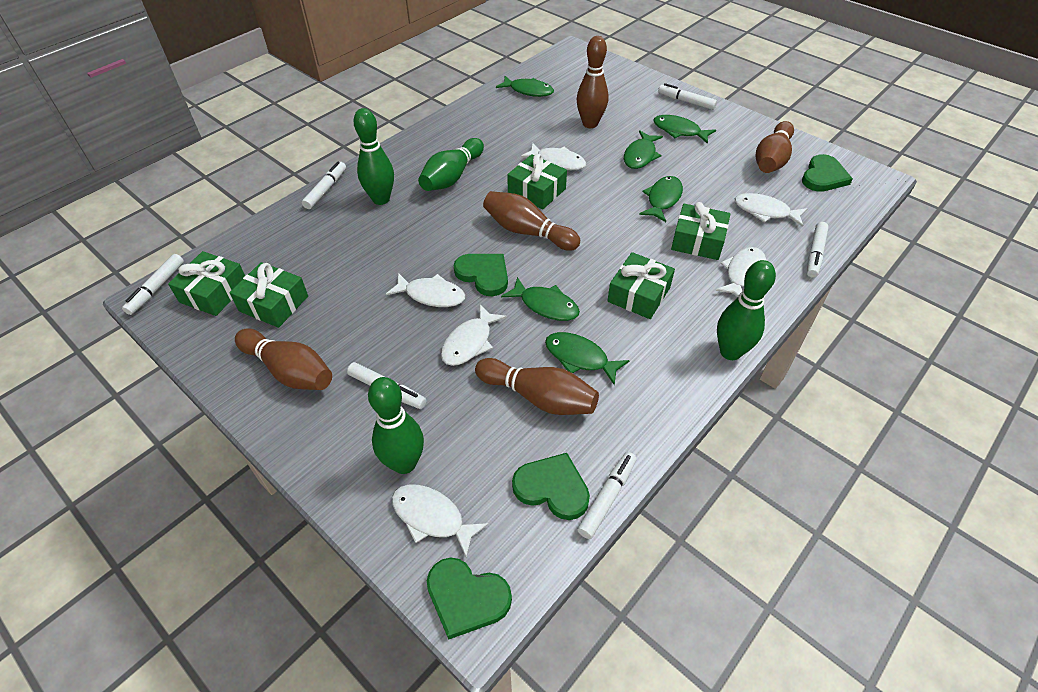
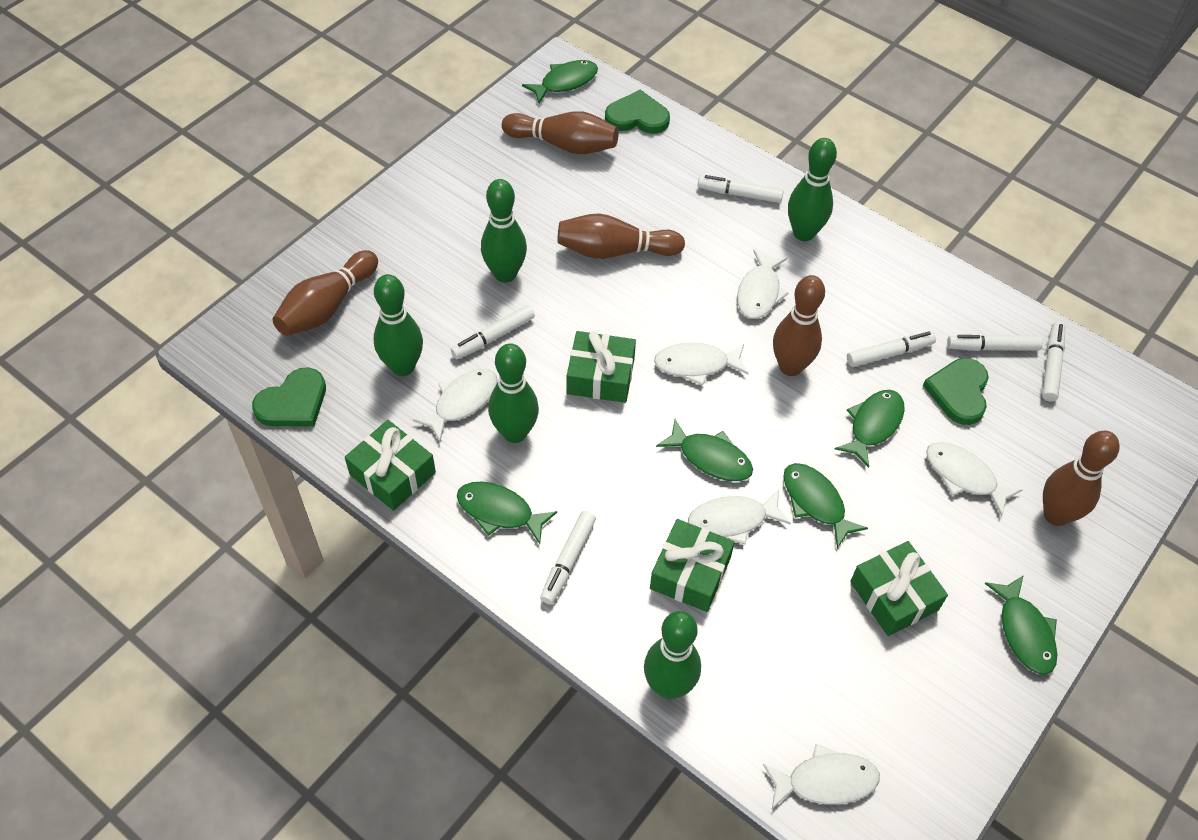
green bowling pin: [354,108,394,205] [368,377,424,474] [418,138,484,191] [717,260,776,360] = 4 -> [374,274,423,376] [481,179,527,283] [488,343,539,443] [644,611,701,699] [788,138,837,241] = 5
green gift: [168,251,245,316] [229,262,308,328] [507,154,567,210] [607,252,675,319] [671,202,730,260] = 5 -> [345,420,436,511] [567,331,636,403] [650,519,735,612] [850,541,948,636] = 4
green heart: [427,557,512,640] [454,254,508,296] [512,453,590,520] [802,154,853,192] = 4 -> [252,367,326,427] [605,90,670,134] [923,358,989,425] = 3

